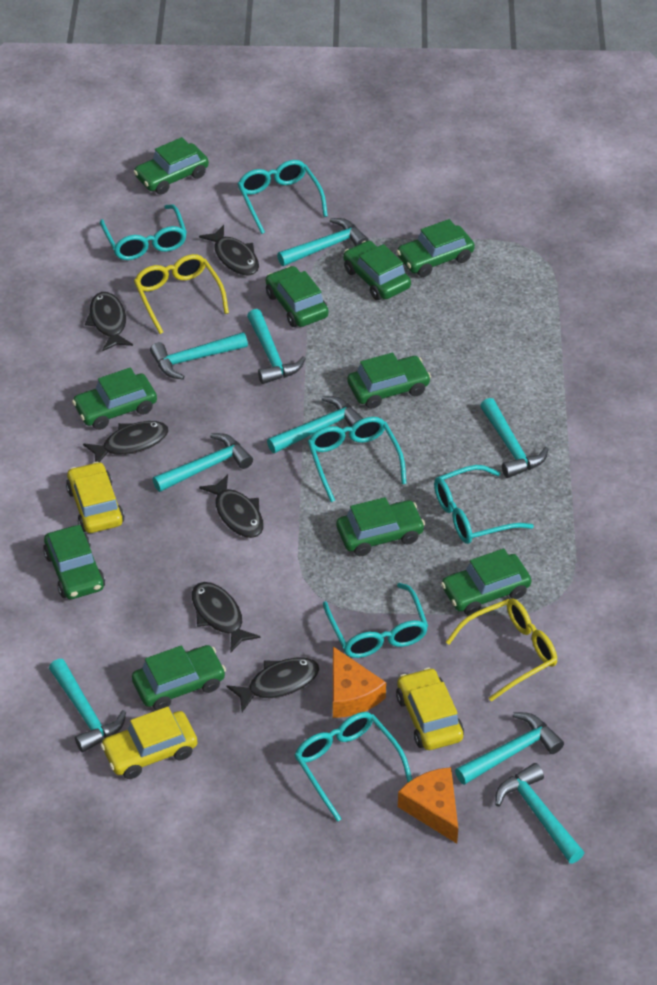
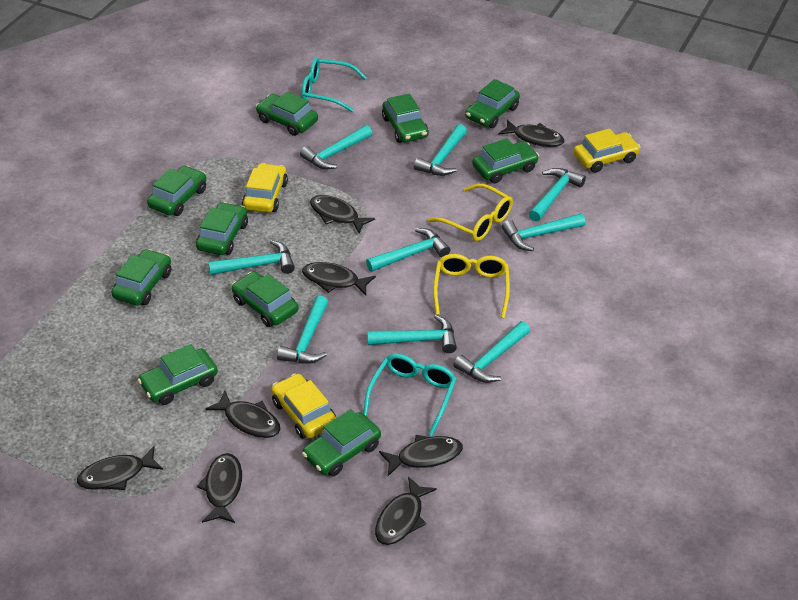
black fish: [83,421,169,462] [85,292,133,351] [192,582,261,653] [199,225,259,276] [199,474,264,538] [226,657,319,712] = 6 -> [77,446,163,490] [197,453,242,523] [206,391,281,438] [302,262,376,295] [310,195,375,233] [375,476,437,545] [379,435,463,476] [498,119,565,147] = 8
orange cheese: [333,646,386,718] [398,767,458,844] = 2 -> none = 0
turquoise glasses: [100,204,187,260] [237,160,328,234] [295,712,412,822] [308,417,407,502] [323,583,428,658] [434,465,534,544] = 6 -> [301,57,367,112] [363,354,457,435] = 2

